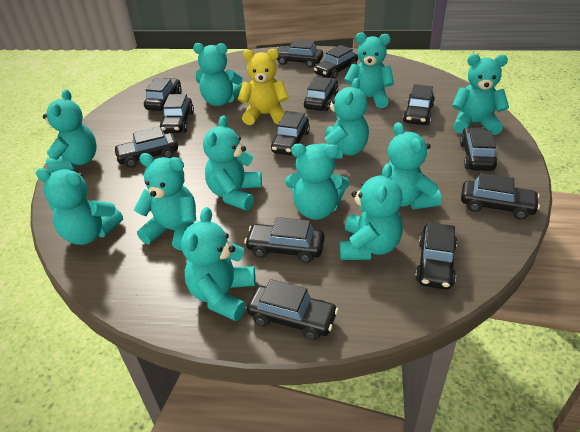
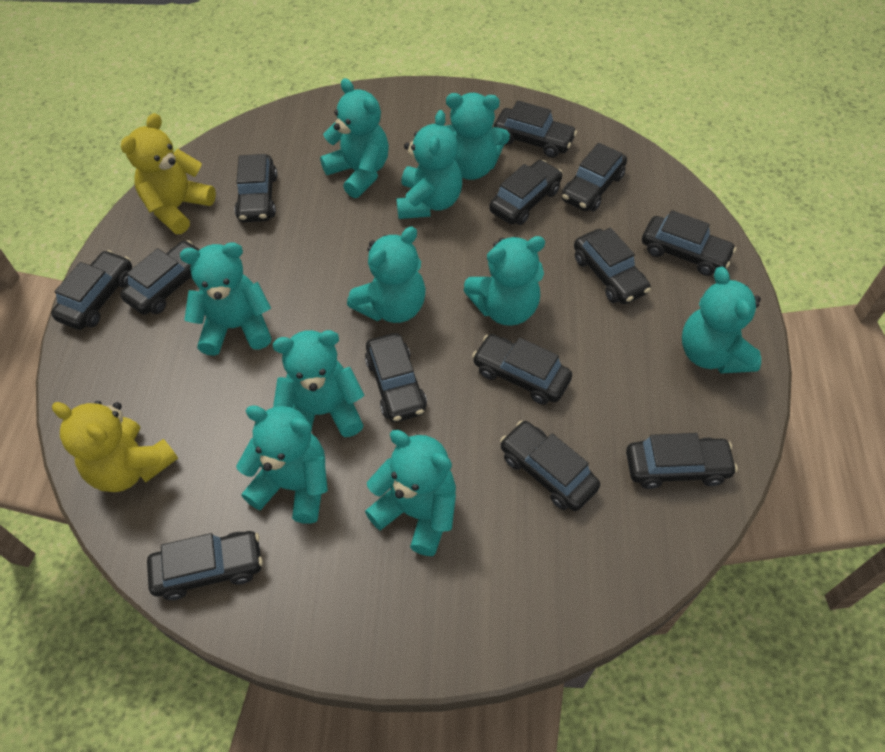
turquoise teddy bear: [36,168,123,245] [43,89,97,173] [134,153,196,250] [181,207,255,321] [193,43,242,106] [203,115,262,210] [285,144,349,220] [320,78,369,159] [340,164,403,260] [344,32,394,108] [388,122,441,209] [452,54,509,135] = 12 -> [180,242,272,356] [236,405,328,524] [273,330,364,437] [320,78,389,198] [347,227,426,323] [365,430,456,556] [397,110,462,219] [446,93,510,180] [463,236,545,326] [682,267,761,374] = 10
yellow teddy bear: [238,49,289,125] = 1 -> [52,401,178,492] [121,113,216,234] = 2

